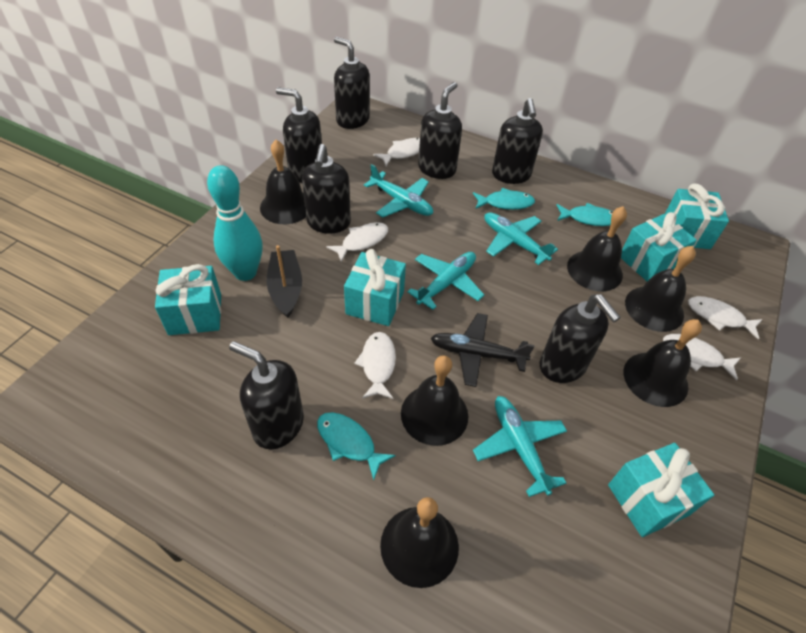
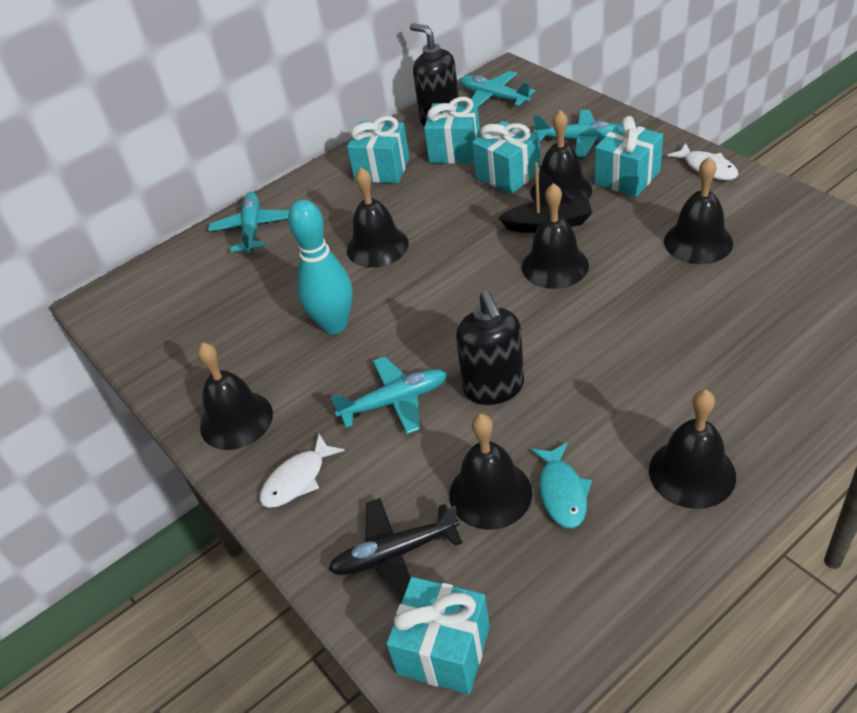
black bell: [260,140,306,224] [380,497,459,588] [401,355,468,446] [567,206,627,291] [624,319,702,407] [625,246,696,332] = 6 -> [197,342,273,450] [347,168,409,268] [449,414,532,530] [522,183,589,289] [531,110,592,201] [649,389,736,509] [664,157,733,264] = 7
black soap dispenser: [229,341,304,449] [276,87,322,183] [302,144,351,234] [334,37,370,129] [418,82,462,179] [492,98,543,184] [540,294,621,383] = 7 -> [410,23,459,127] [456,291,524,405] = 2
turquoise fish: [317,412,395,480] [473,188,535,210] [556,203,613,226] = 3 -> [531,442,592,528] = 1
white fish: [326,222,388,262] [354,332,396,399] [373,138,420,166] [663,334,741,380] [688,296,763,340] = 5 -> [260,434,345,508] [667,143,739,180] = 2

